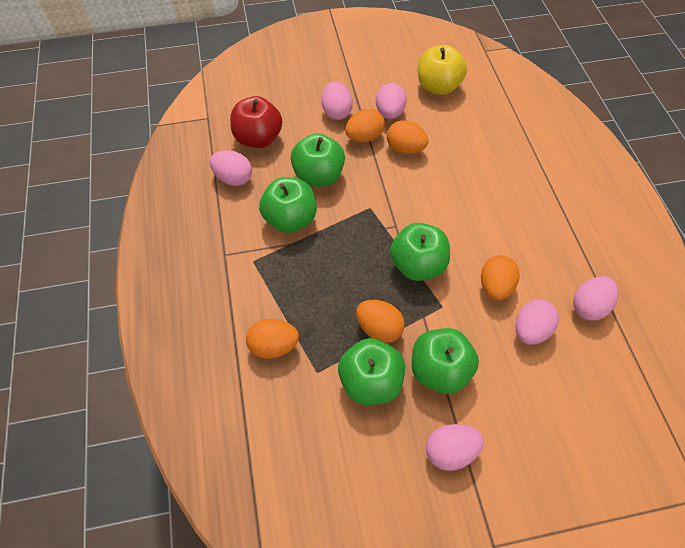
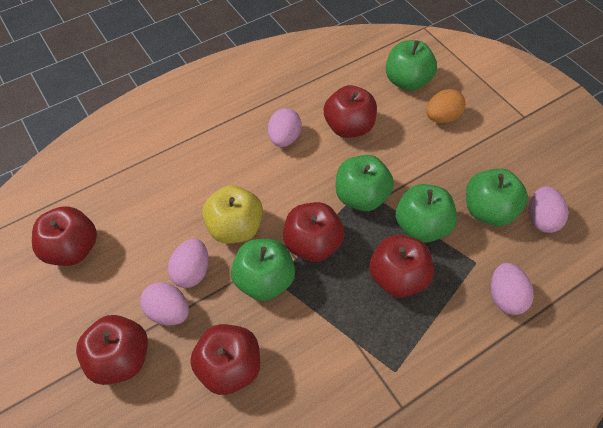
orange egg: [246,319,299,359] [345,109,385,142] [356,300,405,343] [387,121,429,154] [481,255,519,301] = 5 -> [426,89,466,123] = 1
pink egg: [210,150,252,186] [322,82,353,120] [376,83,406,119] [426,424,484,471] [515,299,559,345] [573,276,618,321] = 6 -> [140,282,189,325] [168,239,209,288] [268,108,301,147] [491,263,534,315] [528,186,568,233] = 5
red apple: [230,96,282,148] = 1 -> [32,206,97,266] [76,315,148,385] [190,324,260,395] [283,202,345,262] [323,85,377,138] [369,235,434,298] = 6

